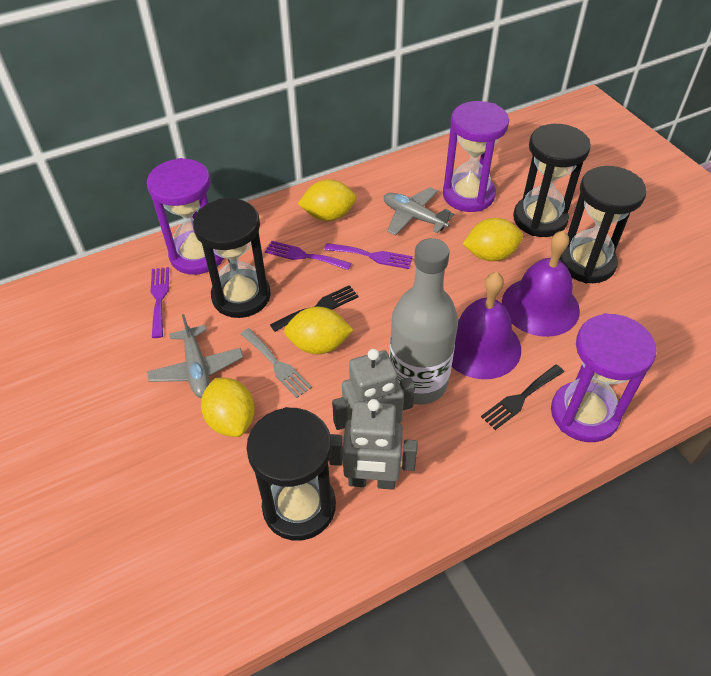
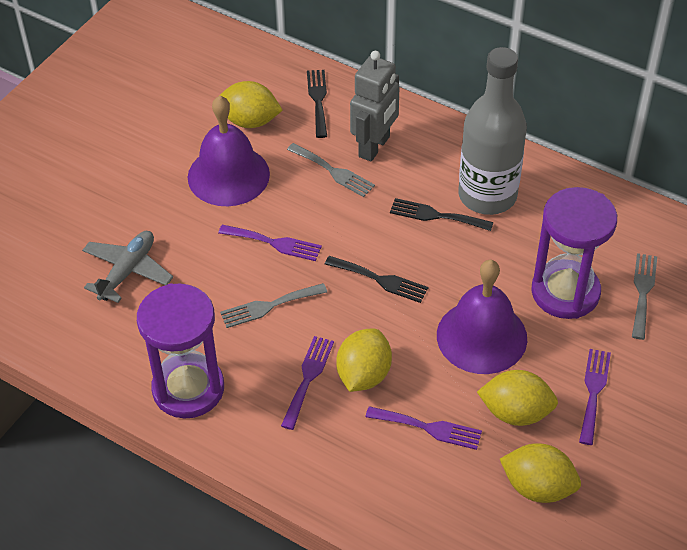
black fork: [270,285,359,332] [481,364,564,430] = 2 -> [307,70,327,138] [325,256,428,303] [390,198,493,231] = 3
black hourglass: [193,198,271,318] [246,407,336,541] [513,124,591,237] [559,166,647,283] = 4 -> none = 0
grey fork: [241,328,312,398] = 1 -> [220,283,327,328] [287,143,375,197] [632,253,657,340] = 3
grey plane: [147,314,243,398] [384,187,454,236] = 2 -> [82,231,173,303] = 1
grey robot: [329,399,418,490] [332,349,415,430] = 2 -> [350,51,400,162] = 1
purple fork: [151,267,169,338] [265,241,351,270] [324,243,413,269] = 3 -> [218,225,322,261] [281,336,334,430] [366,406,482,450] [579,349,611,445] = 4
purple hourglass: [147,158,224,275] [443,101,509,212] [551,313,657,442] = 3 -> [137,283,224,418] [531,187,617,319] = 2

